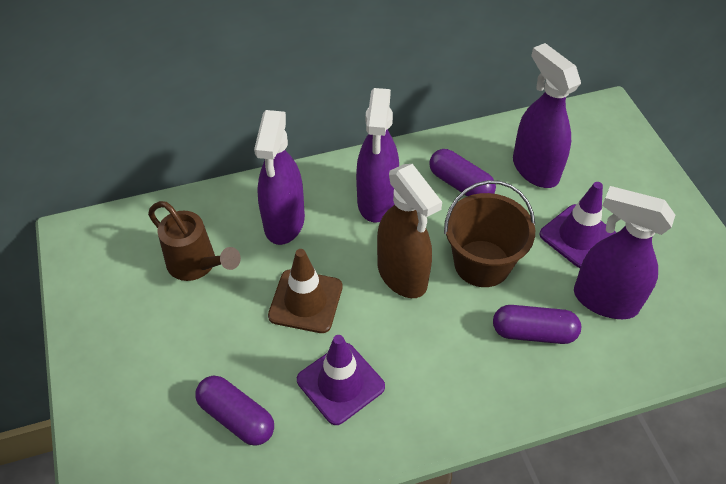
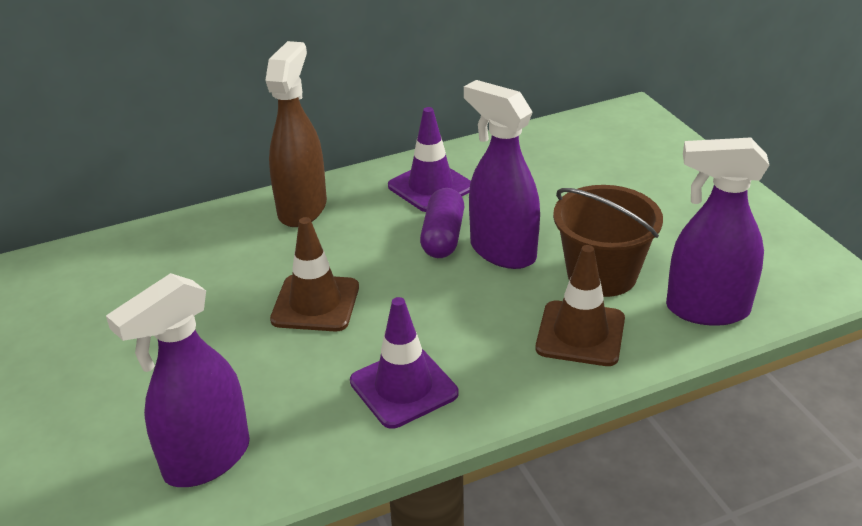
brown traffic cone: [268,249,343,333] = 1 -> [270,217,359,331] [536,245,625,366] = 2
brown watering can: [148,201,241,281] = 1 -> none = 0
purple capsule: [195,376,274,446] [429,149,496,197] [493,305,581,344] = 3 -> [420,188,464,258] = 1
purple spray bottle: [254,110,305,245] [356,88,399,223] [513,43,581,188] [574,186,675,319] = 4 -> [106,273,250,487] [464,80,540,269] [666,137,769,326] = 3

